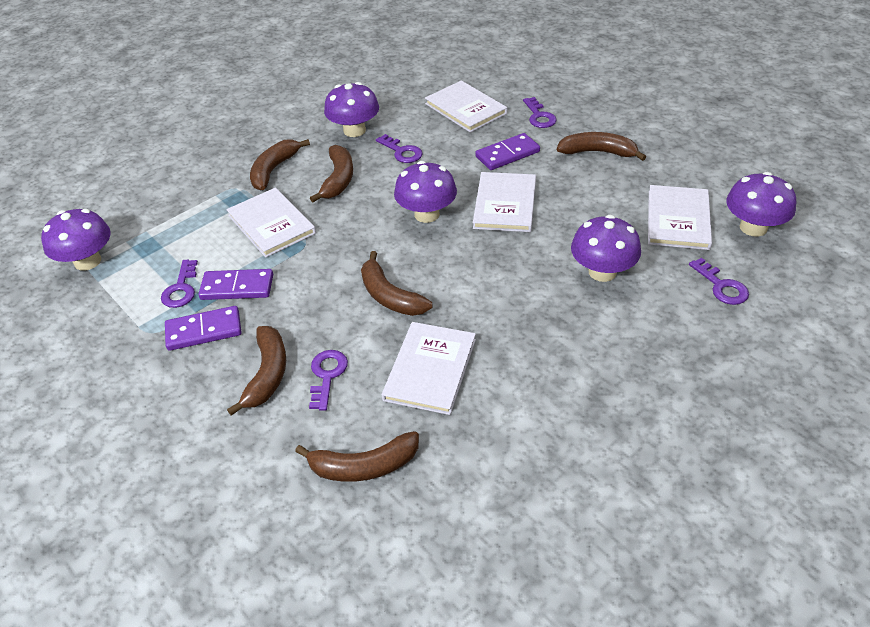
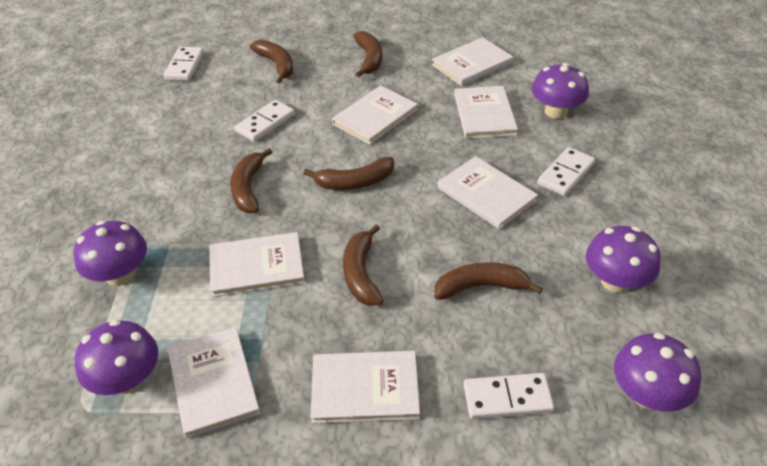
purple domino: [165,306,241,351] [198,269,273,300] [475,133,540,170] = 3 -> none = 0
purple key: [161,260,198,308] [309,350,348,411] [376,134,423,163] [523,97,557,128] [689,258,749,305] = 5 -> none = 0
white book: [226,188,316,258] [382,322,476,415] [425,80,507,133] [473,172,536,232] [648,185,712,250] = 5 -> [167,327,261,438] [209,232,305,297] [311,351,420,424] [332,85,418,145] [432,37,513,86] [437,156,538,229] [454,86,518,139] = 7
white domino: none = 0 -> [163,47,204,81] [234,100,295,142] [463,373,554,419] [537,147,595,196] = 4

